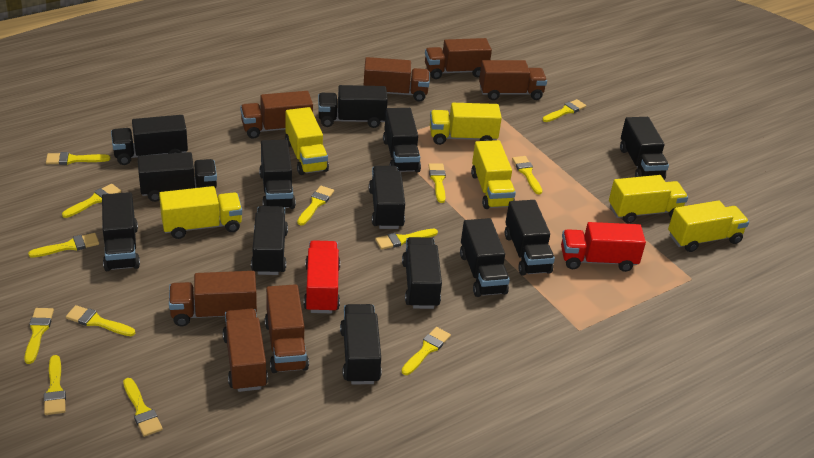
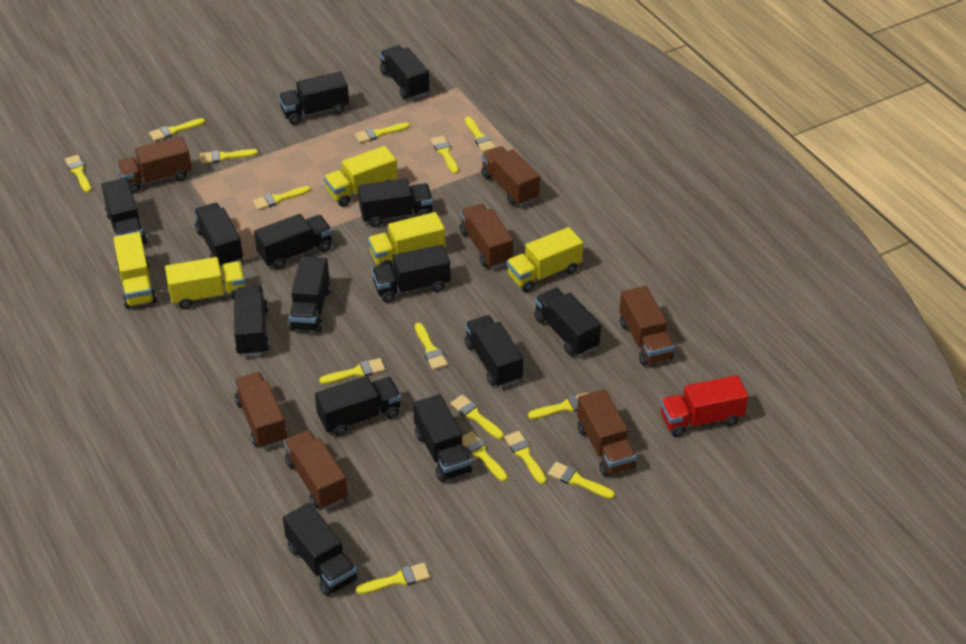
black truck: [102,192,140,271] [111,115,188,165] [138,152,217,202] [251,206,288,275] [259,140,296,209] [318,85,388,128] [340,304,382,385] [369,166,405,229] [383,108,421,172] [402,237,442,309] [460,218,510,297] [505,200,555,276] [620,117,669,180] = 13 -> [101,178,147,244] [194,203,243,266] [234,286,269,356] [254,214,332,270] [278,72,349,125] [283,503,358,596] [288,256,331,332] [315,376,401,436] [358,178,433,227] [372,244,451,303] [380,45,429,99] [413,394,472,482] [465,315,523,388] [534,288,601,356] = 14
red truck: [304,240,340,313] [561,222,646,272] = 2 -> [660,375,748,437] = 1
yellow brush: [24,308,54,364] [28,233,99,258] [44,355,66,415] [46,152,110,165] [62,184,121,218] [66,305,135,336] [123,378,163,437] [297,186,334,225] [375,229,438,250] [401,327,451,375] [428,163,446,203] [512,156,542,195] [542,99,586,122] = 13 -> [65,155,91,193] [149,118,205,141] [200,149,258,164] [253,186,311,210] [319,358,385,384] [355,122,410,143] [356,563,430,594] [415,323,448,370] [431,136,459,174] [450,395,504,439] [462,431,508,481] [465,116,496,152] [504,431,546,484] [528,392,588,419] [548,462,615,499] = 15
yellow truck: [159,186,242,239] [285,107,329,175] [430,103,502,145] [471,140,516,209] [609,175,688,223] [668,200,749,252] = 6 -> [113,232,157,308] [165,257,246,309] [324,146,398,207] [368,212,445,266] [507,227,583,292] = 5

